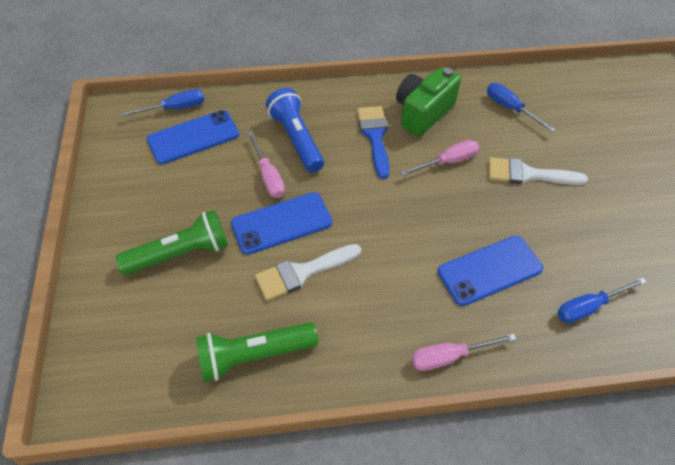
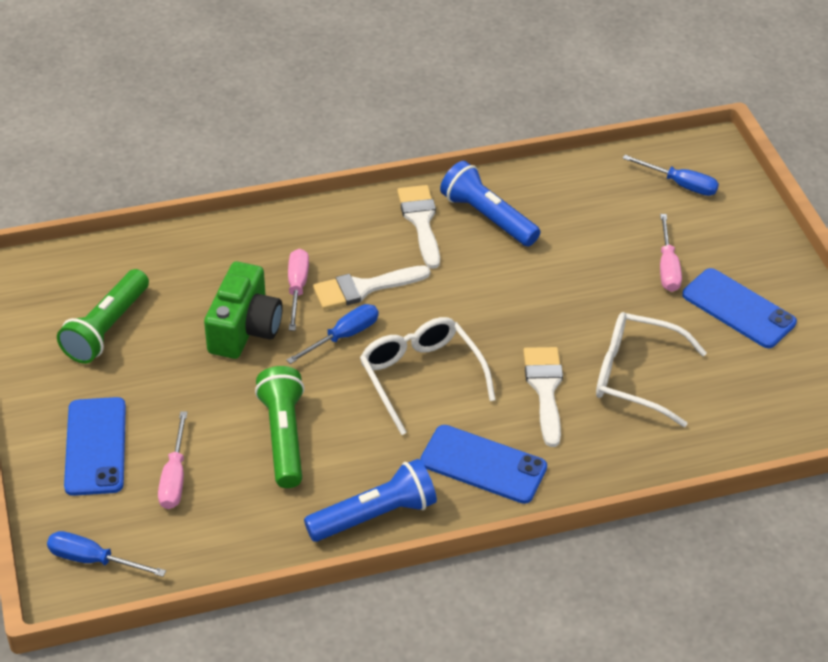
blue brush: [357,106,390,179] = 1 -> none = 0
blue flashlight: [266,88,324,172] = 1 -> [304,459,437,542] [440,161,541,246] = 2
white brush: [255,244,361,301] [488,157,588,185] = 2 -> [313,265,430,310] [397,185,440,269] [523,347,563,447] = 3
white glasses: none = 0 -> [360,317,496,435] [596,312,707,427] = 2

